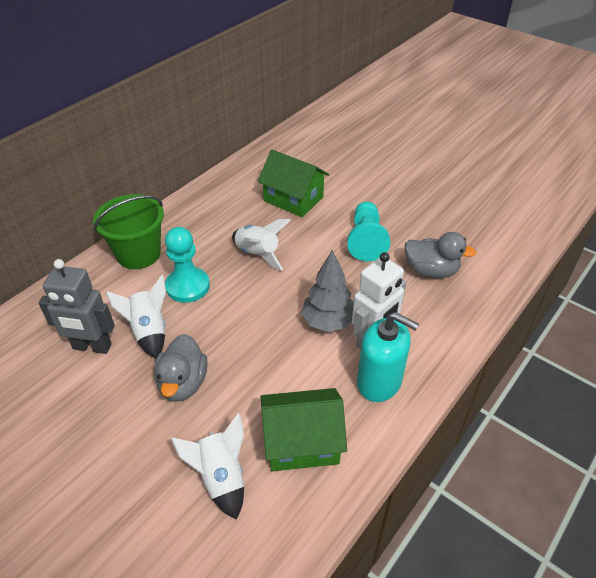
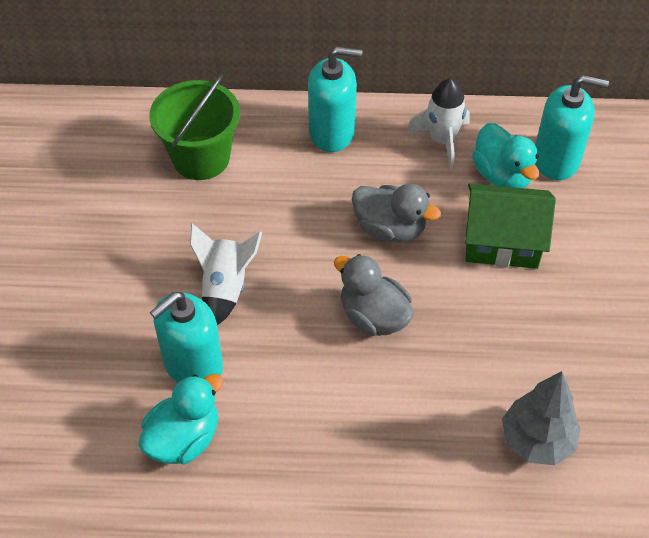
green house: [257,150,329,217] [260,388,347,471] = 2 -> [465,183,556,269] = 1
grey robot: [38,259,115,354] = 1 -> none = 0
turquoise duck: none = 0 -> [139,374,223,464] [472,123,540,188] = 2
turquoise pawn: [165,227,210,303] [347,201,390,262] = 2 -> none = 0
turquoise soap dispenser: [357,312,419,402] = 1 -> [150,292,223,383] [308,47,362,152] [535,75,609,180] = 3
white robot: [352,252,407,349] = 1 -> none = 0
white rocket: [106,275,166,358] [171,413,244,520] [232,219,291,271] = 3 -> [190,223,262,325] [406,79,470,169] = 2

